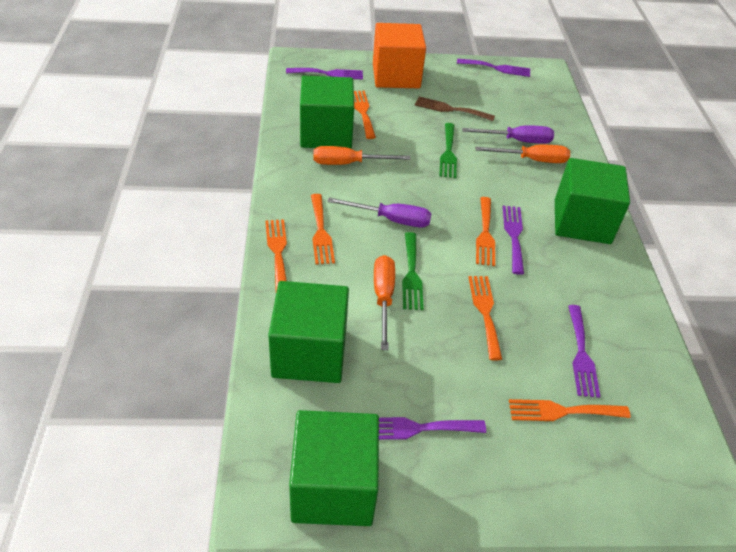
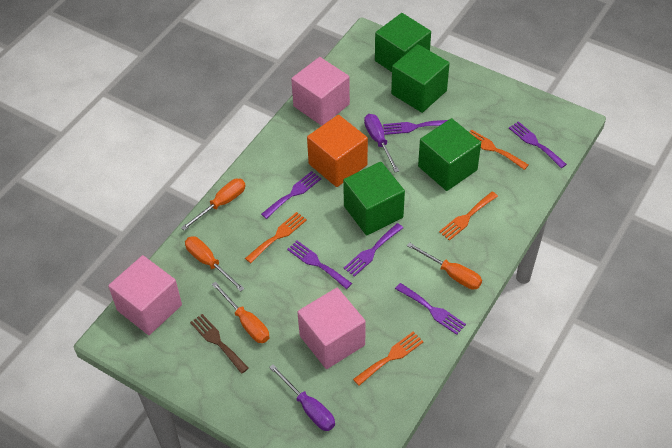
green fork: [402,232,424,310] [439,123,457,178] = 2 -> none = 0
orange fork: [265,219,287,292] [311,194,335,264] [354,91,376,139] [468,276,502,360] [476,197,495,266] [509,399,631,421] = 6 -> [245,212,307,263] [353,331,424,386] [439,191,498,241] [469,129,529,170] = 4
orange screwdriver: [313,146,410,165] [374,255,395,350] [475,145,570,163] = 3 -> [181,179,246,231] [185,237,245,292] [212,282,270,343] [407,242,482,290] = 4
pink cube: none = 0 -> [108,255,182,335] [291,57,350,126] [297,288,365,369] = 3
purple fork: [286,68,363,79] [379,417,486,440] [457,59,530,77] [503,206,524,275] [568,305,601,398] = 5 -> [261,171,321,219] [287,241,352,289] [344,223,403,277] [383,120,447,135] [395,283,466,335] [509,121,567,168] = 6

